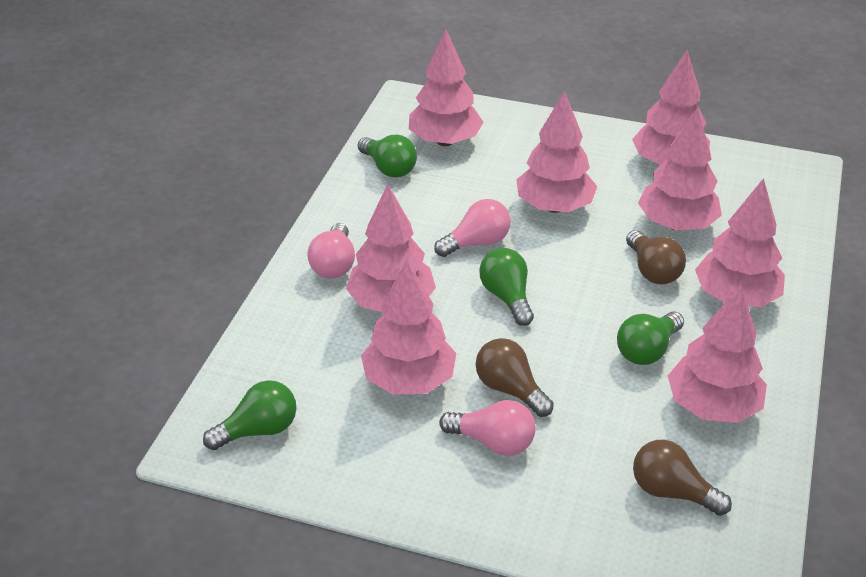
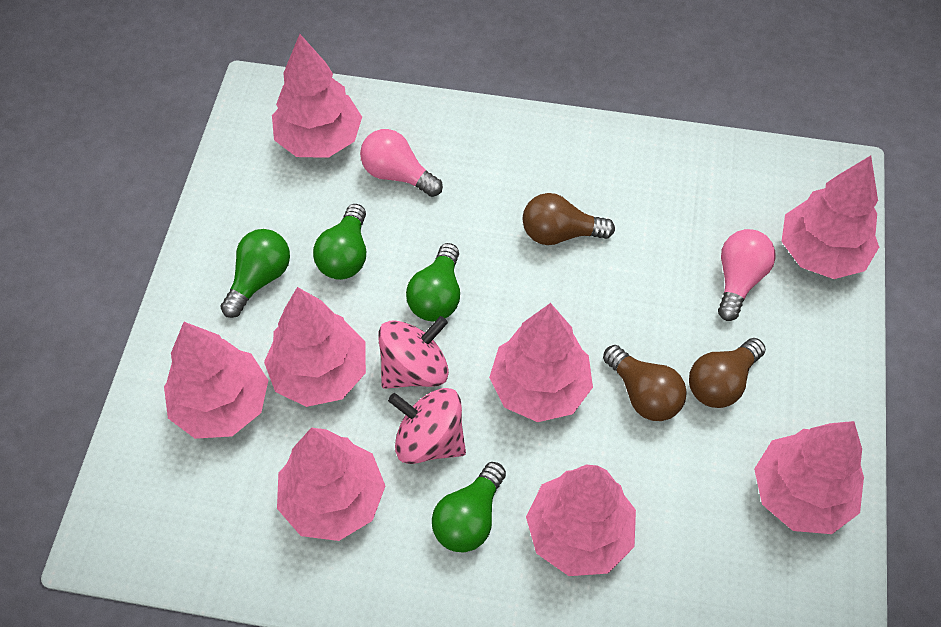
pink light bulb: [307,223,355,279] [434,199,511,257] [439,400,536,456] = 3 -> [360,129,443,197] [718,229,776,321] = 2
pink spinning top: none = 0 -> [378,316,449,389] [388,388,466,464] = 2

